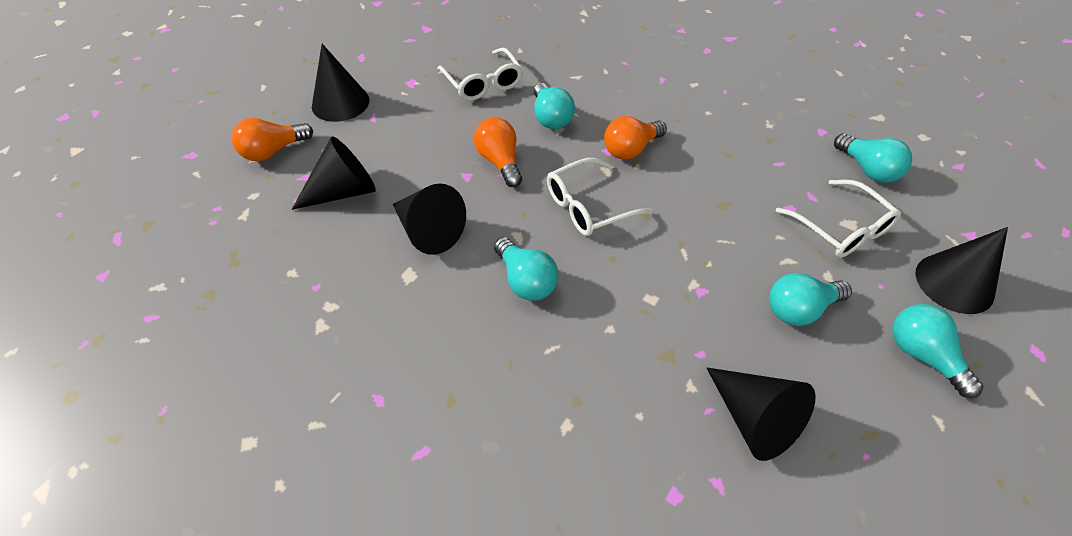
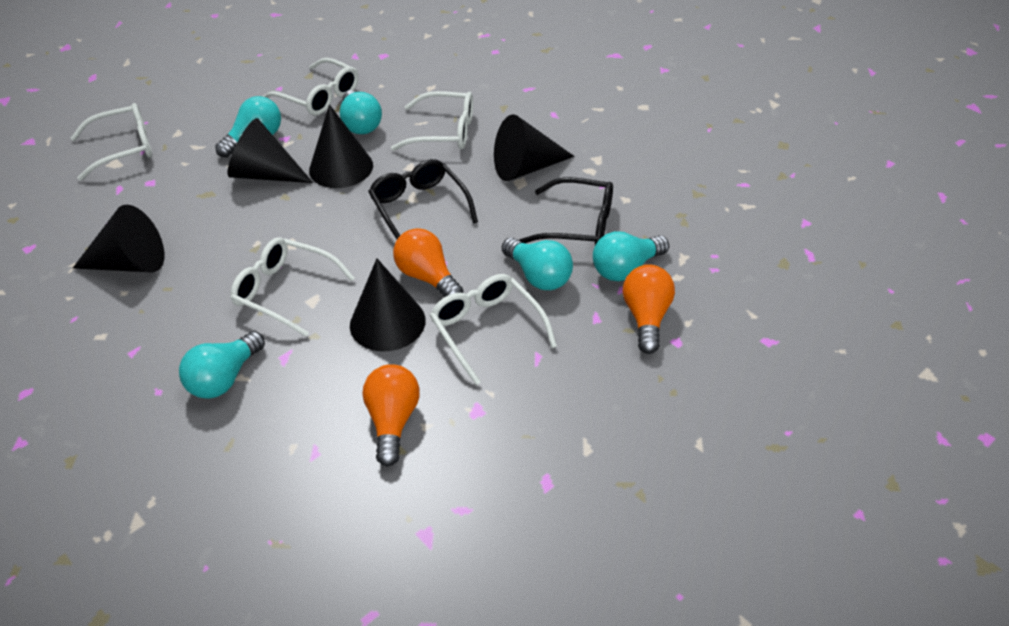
black glasses: none = 0 -> [368,159,478,239] [519,177,613,245] = 2
white glasses: [437,48,523,101] [547,158,653,236] [776,180,901,258] = 3 -> [70,103,152,181] [231,237,355,337] [263,58,358,116] [391,91,473,151] [430,274,557,385] = 5

